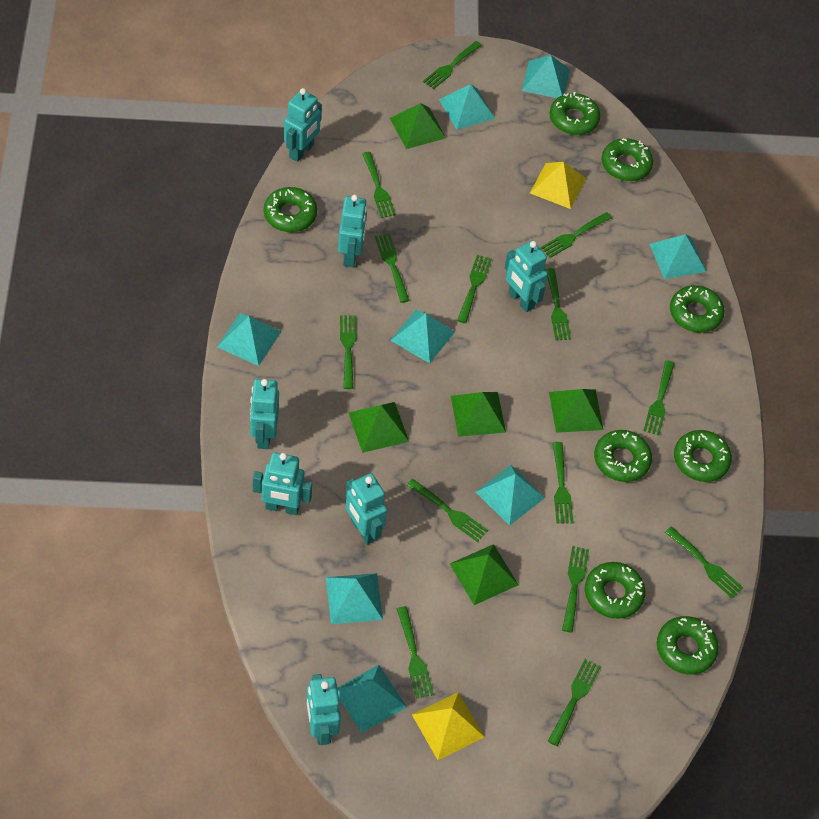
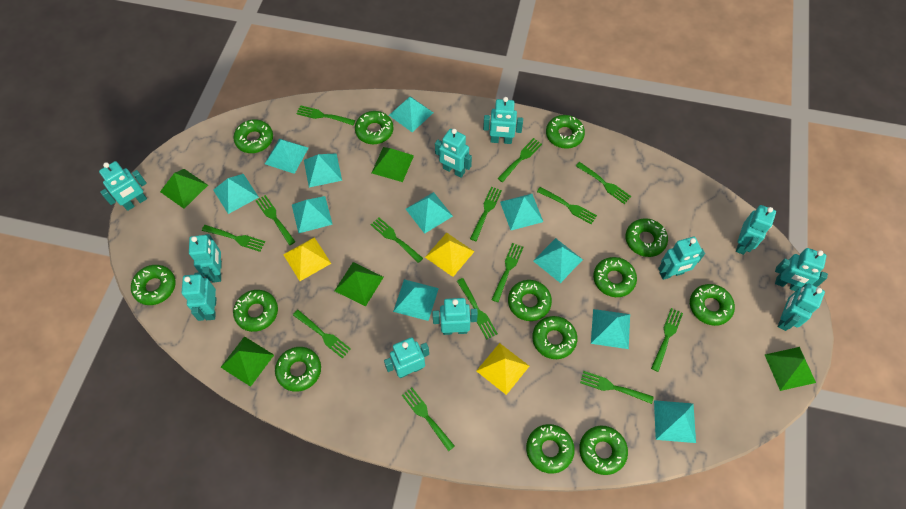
green donut: [264,187,317,232] [550,92,600,135] [585,562,645,619] [594,430,652,482] [601,138,653,181] [657,616,719,675] [670,285,725,333] [674,430,732,482] = 8 -> [131,265,176,305] [233,290,278,332] [234,119,273,153] [275,347,321,392] [355,111,394,144] [508,280,552,321] [526,424,575,474] [532,316,577,359] [546,115,585,149] [579,426,628,475] [593,257,637,297] [625,218,668,257] [690,284,735,326] = 13
turquoise pyramid: [217,313,281,366] [326,573,383,624] [337,665,407,733] [390,310,455,363] [439,84,495,130] [476,465,545,526] [522,55,570,98] [650,234,706,279] = 8 -> [213,174,259,214] [265,139,308,174] [292,196,333,234] [304,153,342,187] [389,96,433,132] [393,279,439,321] [406,192,453,234] [500,194,543,230] [533,238,583,283] [591,309,630,349] [654,400,696,443] = 11
turquoise robot: [250,379,279,449] [253,452,312,515] [284,88,322,162] [306,674,341,745] [338,195,367,267] [346,473,387,545] [505,241,548,312] = 7 -> [99,161,147,211] [181,272,216,321] [189,234,222,283] [384,337,429,378] [432,298,478,335] [435,129,472,178] [483,97,523,144] [658,237,705,280] [736,205,776,255] [775,248,828,291] [778,284,825,331] = 11
yellow pyramid: [412,692,485,760] [530,162,586,209] = 2 -> [283,237,331,281] [425,233,475,277] [476,343,529,395] = 3

